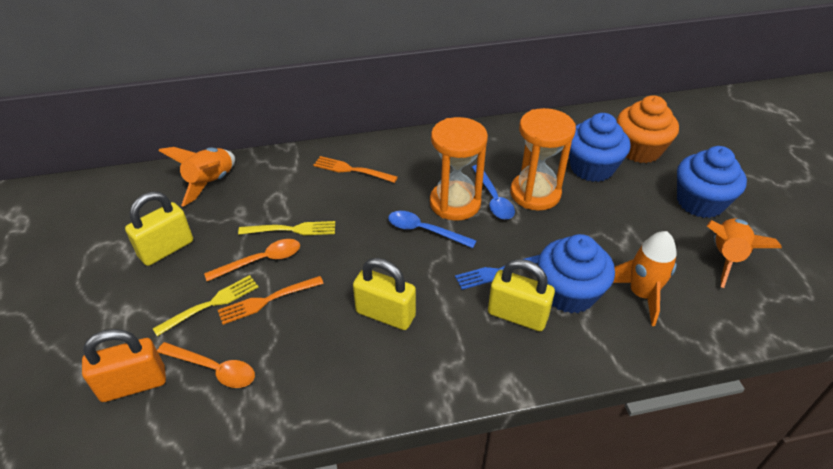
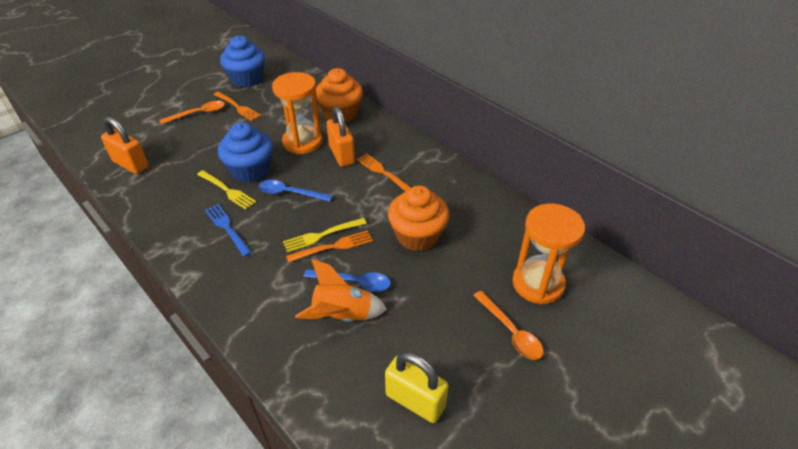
blue cupcake: [538,234,615,314] [569,113,630,182] [677,146,747,218] = 3 -> [218,122,273,183] [220,36,265,87] = 2
orange cupcake: [617,95,679,163] = 1 -> [316,68,363,122] [388,186,449,252] = 2
orange fork: [218,276,324,325] [313,156,398,183] = 2 -> [213,92,261,121] [286,230,373,263] [357,153,411,192] = 3
orange padlock: [82,329,166,402] = 1 -> [101,117,149,174] [326,107,355,167] = 2
orange rocket: [159,147,235,207] [613,231,677,326] [707,219,782,288] = 3 -> [295,259,387,322] = 1
yellow padlock: [125,192,193,266] [353,258,416,330] [488,259,555,331] = 3 -> [385,352,448,423] = 1

